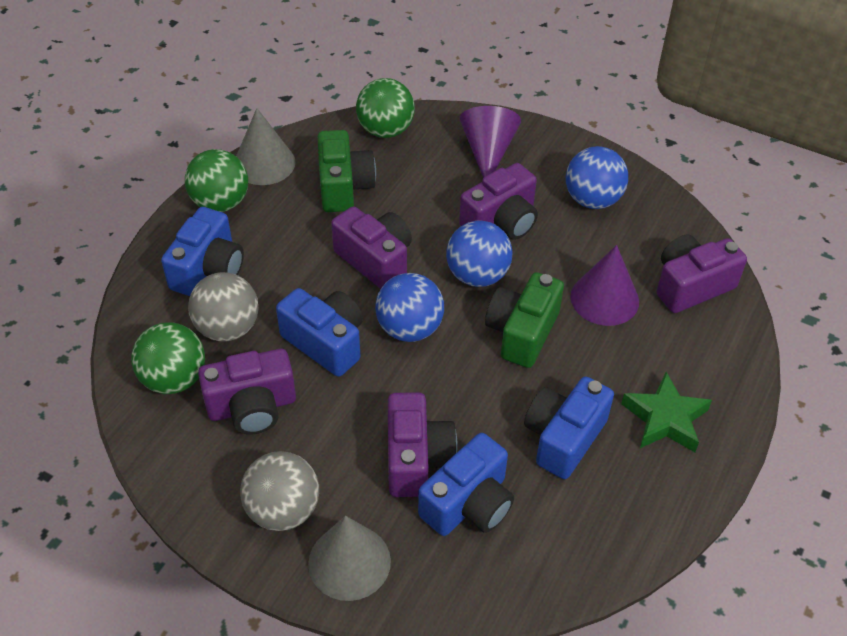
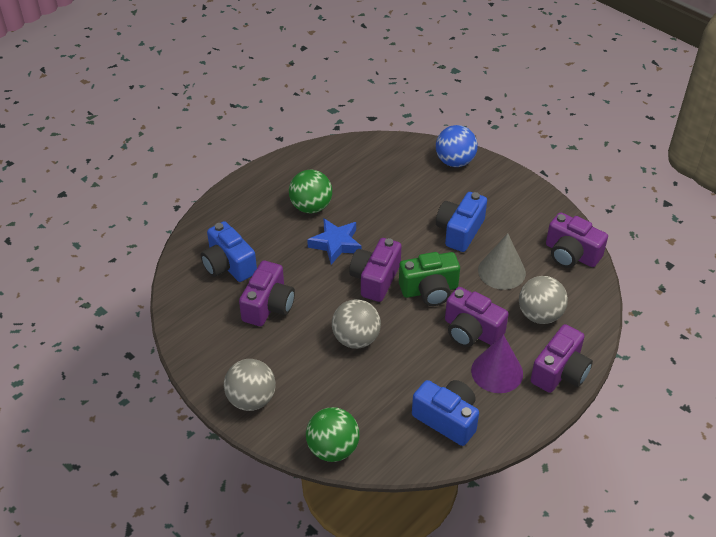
blue ball: [375,273,444,342] [446,221,513,287] [566,146,628,209] = 3 -> [436,125,478,167] = 1
blue camera: [161,207,244,296] [276,288,363,377] [418,433,514,536] [524,376,614,479] = 4 -> [201,221,257,282] [412,380,479,446] [436,192,487,252] = 3
blue star: none = 0 -> [307,219,362,265] = 1
green ball: [131,323,205,394] [185,149,248,212] [356,78,415,138] = 3 -> [289,170,332,213] [306,407,360,462] = 2
green camera: [317,130,376,212] [485,272,564,368] = 2 -> [399,252,460,306] = 1
green star: [621,372,712,452] = 1 -> none = 0
grey ball: [188,272,259,342] [240,451,319,531] = 2 -> [224,359,276,411] [332,299,381,349] [519,276,568,324] = 3
grey cone: [236,108,296,185] [308,516,391,601] = 2 -> [478,234,526,290] = 1
purple cone: [460,106,521,178] [571,245,639,326] = 2 -> [471,335,523,393] = 1

